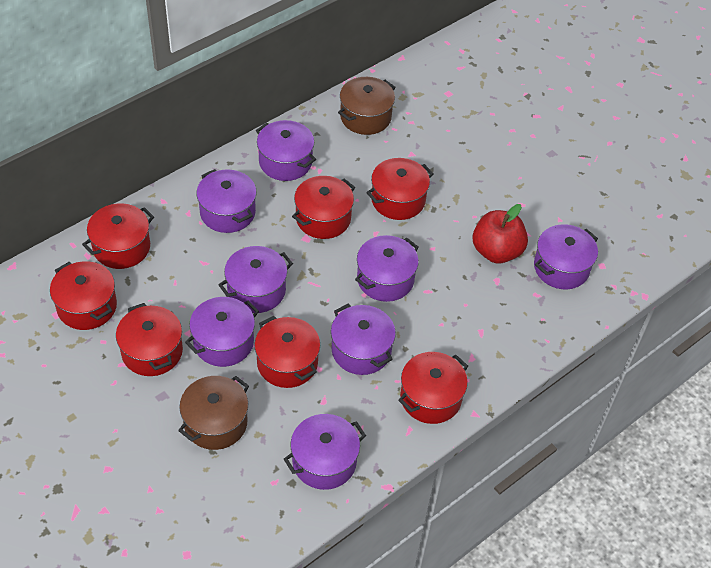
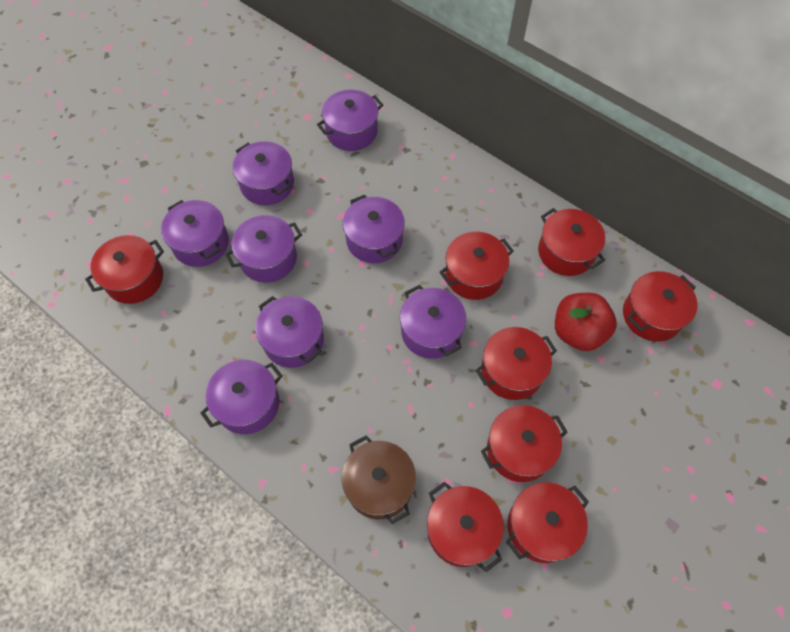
brown pot: [178,376,249,450] [338,77,396,135] = 2 -> [342,435,416,524] = 1
red pot: [50,261,117,330] [82,204,154,269] [116,303,183,376] [254,316,320,388] [292,176,355,239] [366,158,433,220] [398,352,468,424] = 7 -> [85,235,164,304] [427,481,504,572] [439,232,514,300] [476,327,557,400] [481,405,568,482] [506,482,589,563] [538,208,605,276] [623,271,698,341] = 8

